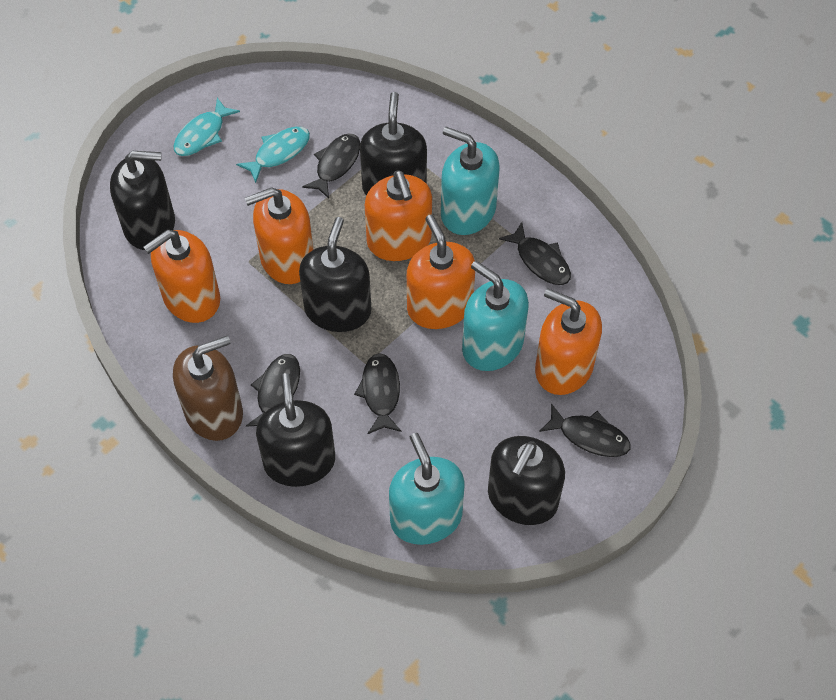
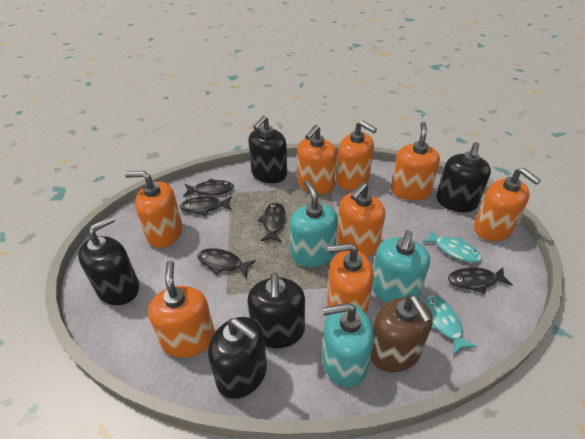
orange soap dispenser: [143,230,220,323] [245,187,313,284] [365,170,432,261] [407,215,475,329] [535,288,602,395] = 5 -> [125,171,183,248] [148,261,215,358] [297,125,337,194] [327,243,374,314] [336,120,377,190] [337,182,385,256] [391,122,440,201] [474,168,541,241] = 8

